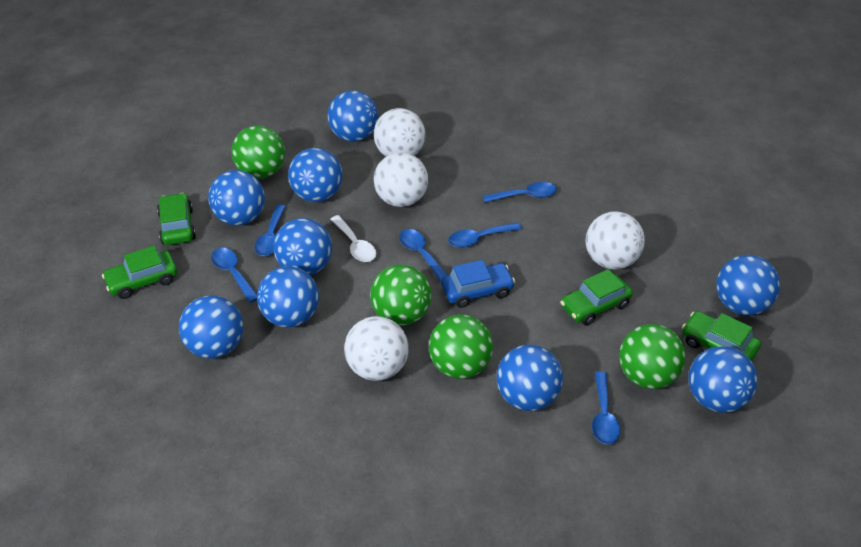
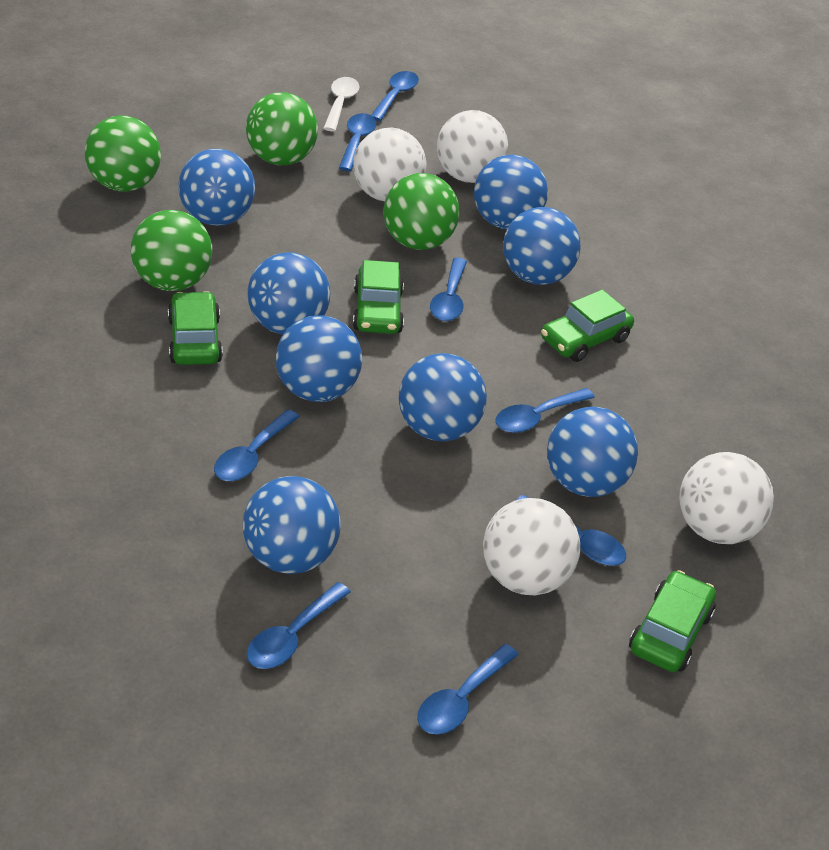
blue ball: [179,295,243,359] [208,170,265,226] [257,266,319,327] [273,218,332,275] [288,148,342,202] [327,90,378,142] [497,345,563,411] [688,346,758,413] [716,255,780,315] = 9 -> [178,148,255,226] [243,476,341,574] [247,252,330,335] [276,315,362,402] [399,353,487,441] [474,155,548,230] [503,207,581,285] [547,407,638,497] = 8
blue car: [441,260,515,308] = 1 -> none = 0
blue spoon: [211,248,257,303] [255,204,286,256] [399,229,447,282] [448,222,522,248] [483,182,557,202] [592,371,620,445] = 6 -> [214,409,300,481] [247,582,351,669] [339,113,377,171] [371,71,419,121] [417,644,519,734] [430,258,467,321] [496,388,595,433] [516,495,626,566] = 8

